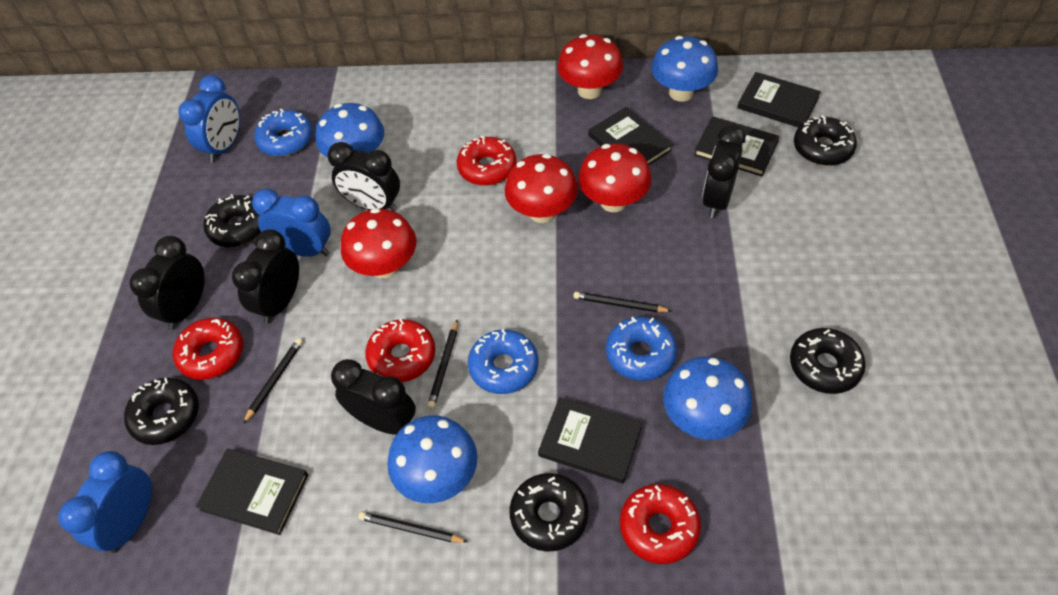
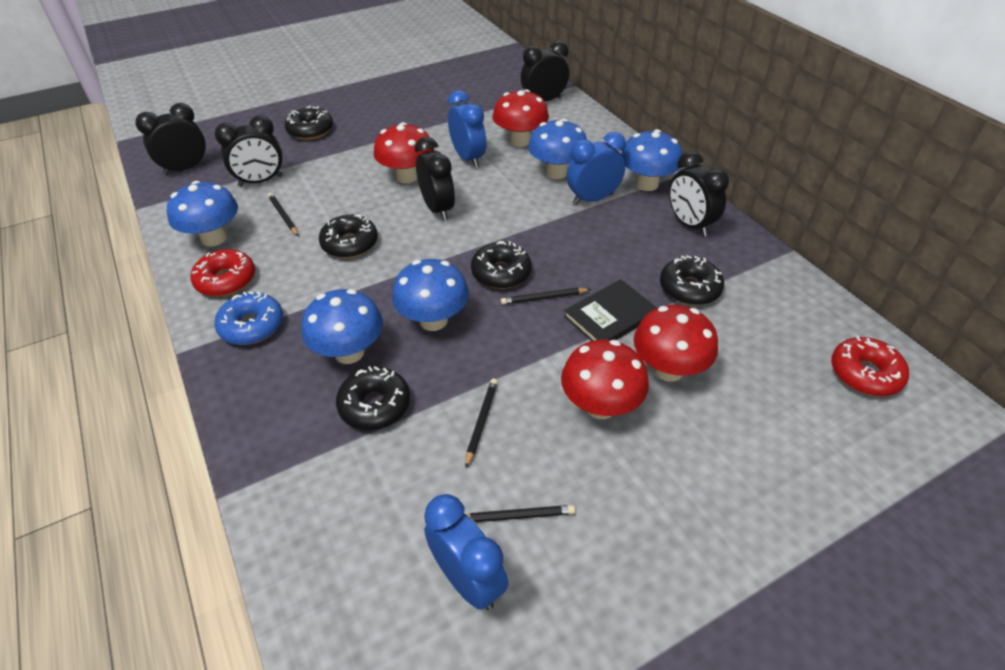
black book: [196,449,308,535] [538,397,642,484] [589,107,673,165] [694,116,780,176] [737,72,821,127] = 5 -> [564,279,657,341] = 1
blue donut: [254,109,313,156] [468,329,539,394] [606,317,677,381] = 3 -> [214,291,283,345] = 1
blue mushroom: [315,103,384,157] [387,415,478,503] [651,36,718,102] [663,356,752,440] = 4 -> [167,181,238,246] [302,289,383,364] [392,259,469,331] [528,119,587,179] [621,129,682,191] = 5
red donut: [173,318,243,380] [365,319,435,382] [457,136,517,186] [620,484,701,564] = 4 -> [191,249,255,296] [831,336,909,396] = 2

